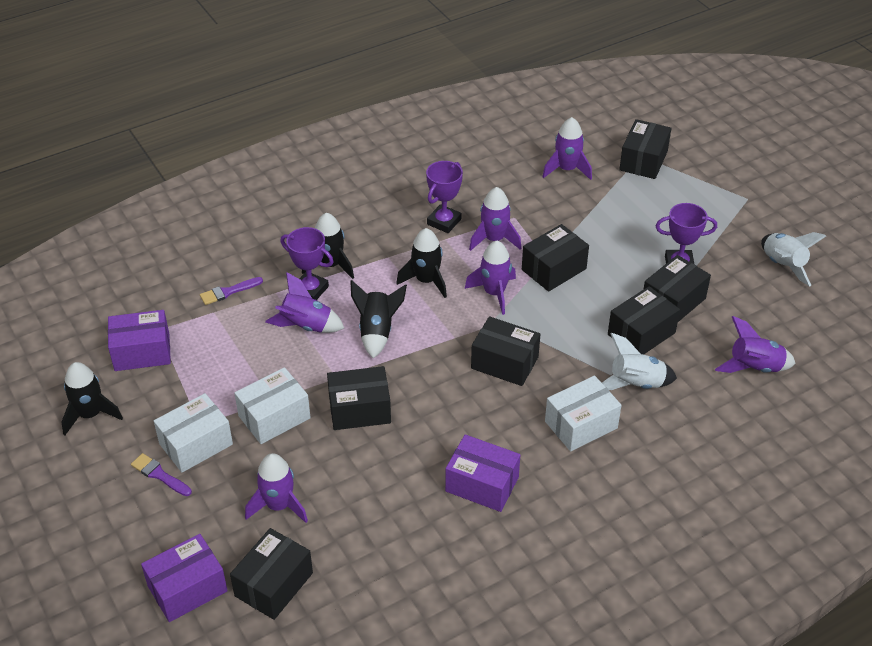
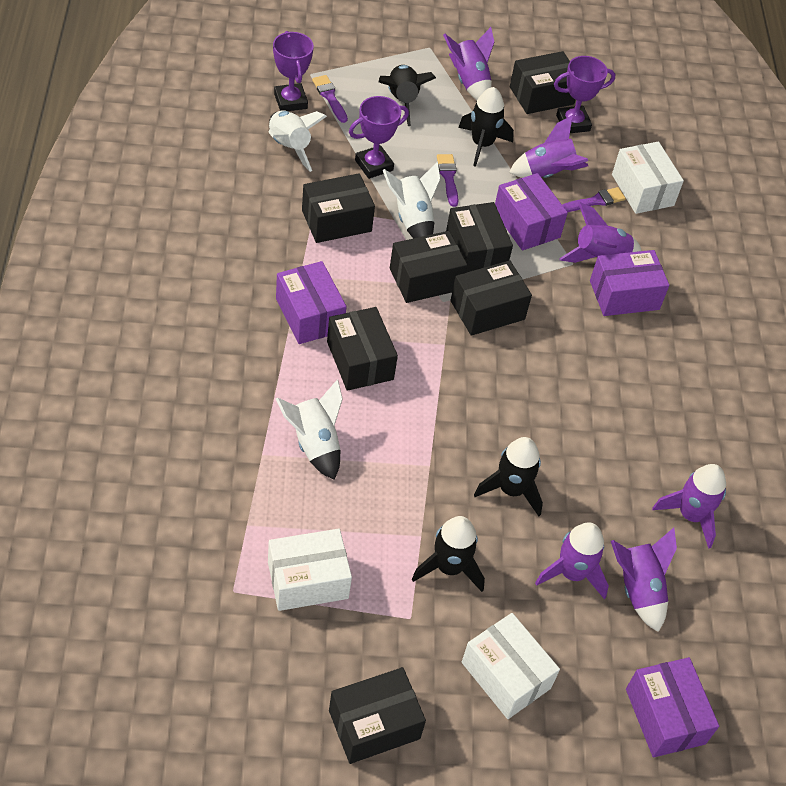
purple box: [108,310,171,371] [141,534,228,622] [445,434,520,512] = 3 -> [276,261,346,344] [495,173,568,250] [590,250,670,316] [626,657,719,758] = 4
purple brush: [131,453,192,496] [200,277,263,305] = 2 -> [312,75,348,123] [437,154,458,207] [563,187,626,212] = 3
white rocket: [602,333,677,390] [761,232,826,287] = 2 -> [268,110,327,172] [276,379,343,480] [383,162,440,238] = 3

